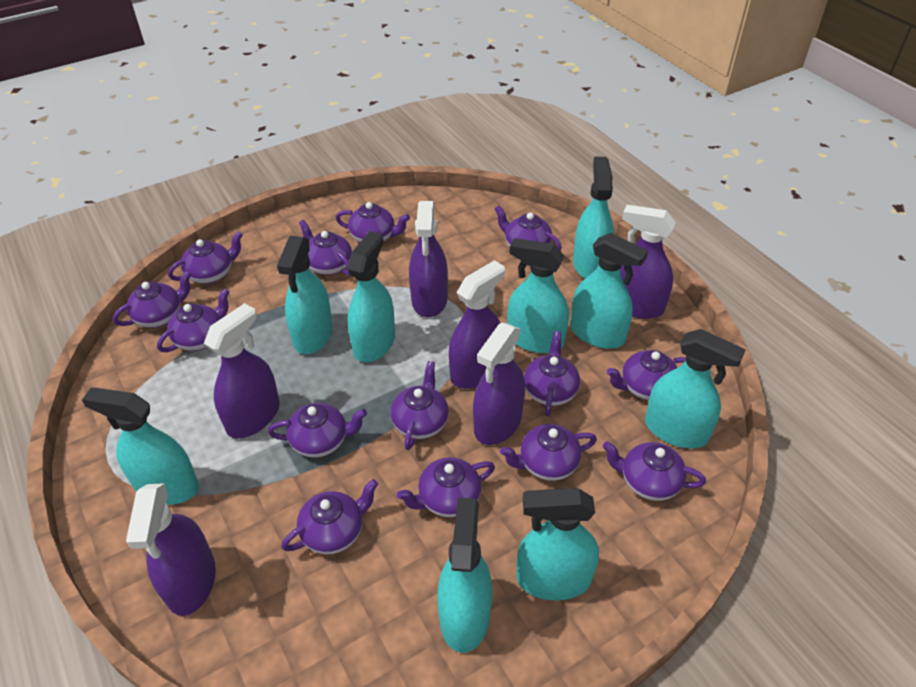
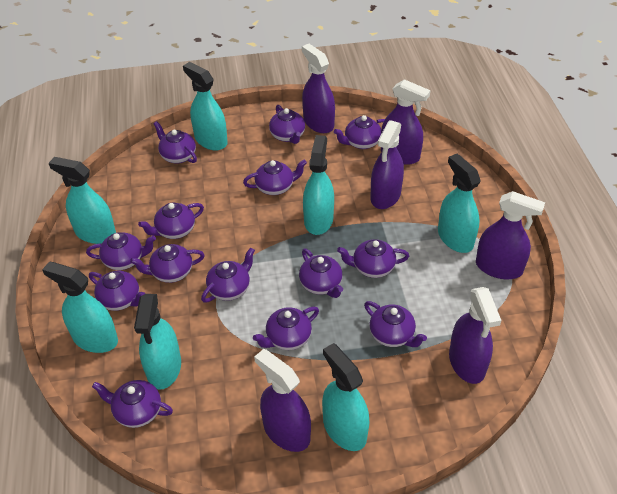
turquoise spray bottle: [82,388,199,505] [277,236,333,354] [348,231,395,363] [437,498,492,653] [507,238,569,353] [516,488,599,601] [571,233,648,349] [573,157,614,278] [645,329,746,448] = 9 -> [42,262,118,353] [49,157,116,244] [134,294,181,390] [183,62,228,150] [303,135,334,235] [322,343,369,451] [438,154,481,253] = 7

